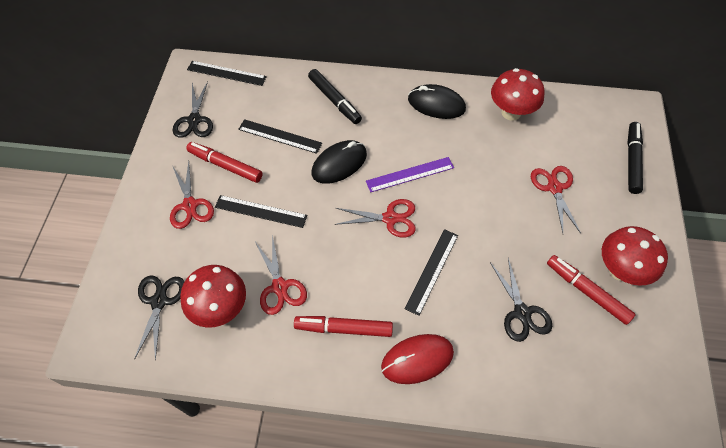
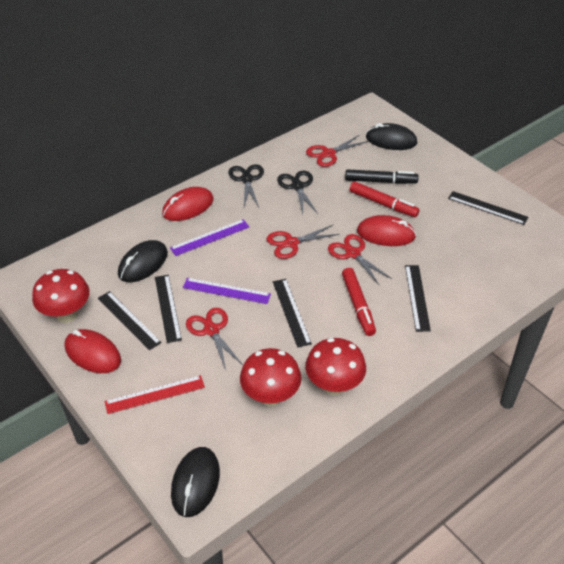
black marker: [308,69,362,124] [627,122,643,194] = 2 -> [345,169,419,184] = 1
black mouse: [312,140,367,183] [408,84,466,119] = 2 -> [118,240,168,282] [171,447,220,517] [366,123,417,150] = 3
black ruler: [187,61,267,86] [215,195,307,228] [238,119,322,154] [404,229,458,316] = 4 -> [98,291,162,351] [155,275,182,343] [273,279,312,348] [405,265,431,332] [448,191,528,225] = 5
black scissors: [134,276,185,361] [172,81,213,138] [490,258,552,342] = 3 -> [228,164,264,207] [277,170,318,214] = 2
purple ruler: [366,157,454,193] = 1 -> [170,219,249,256] [183,278,271,304] = 2
red marker: [186,142,263,183] [294,316,393,337] [547,255,636,325] = 3 -> [342,268,376,336] [350,182,420,217] = 2
red mouse: [381,334,454,384] = 1 -> [65,329,121,373] [162,187,213,221] [357,215,416,246] = 3
red ruler: none = 0 -> [105,375,205,414] = 1

